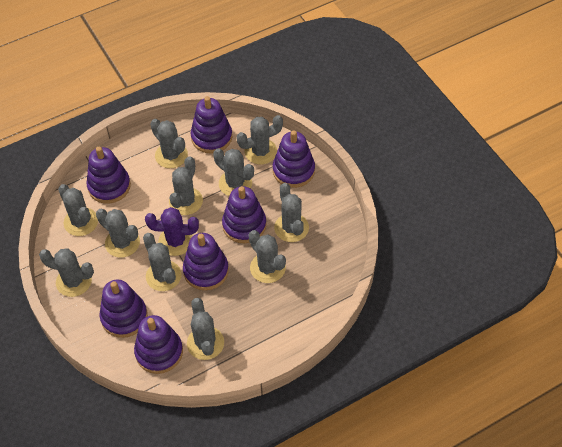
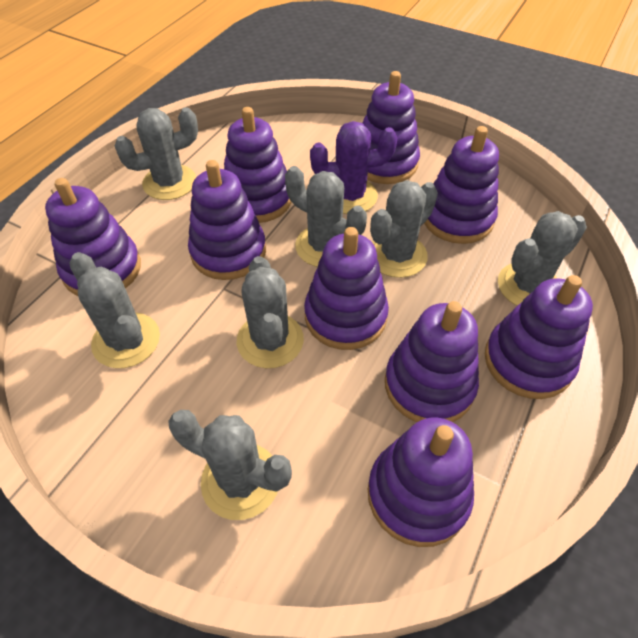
grey cactus: [39,248,94,297] [58,184,98,236] [96,209,140,258] [143,233,182,291] [150,119,188,168] [169,156,203,215] [187,298,224,360] [213,148,254,196] [236,115,283,164] [249,230,286,283] [274,183,309,242] = 11 -> [70,252,160,368] [115,107,198,200] [169,410,292,520] [237,256,304,368] [285,166,367,267] [370,180,438,278] [498,211,587,306] = 7
purple stacking toy: [86,147,131,204] [100,280,148,338] [134,315,183,374] [183,233,229,290] [191,96,232,153] [222,186,266,243] [273,130,315,188] = 7 -> [45,178,141,296] [188,160,266,280] [224,107,291,223] [304,227,389,350] [363,71,420,184] [368,418,474,547] [385,301,479,422] [424,126,499,244] [485,275,593,399] = 9

